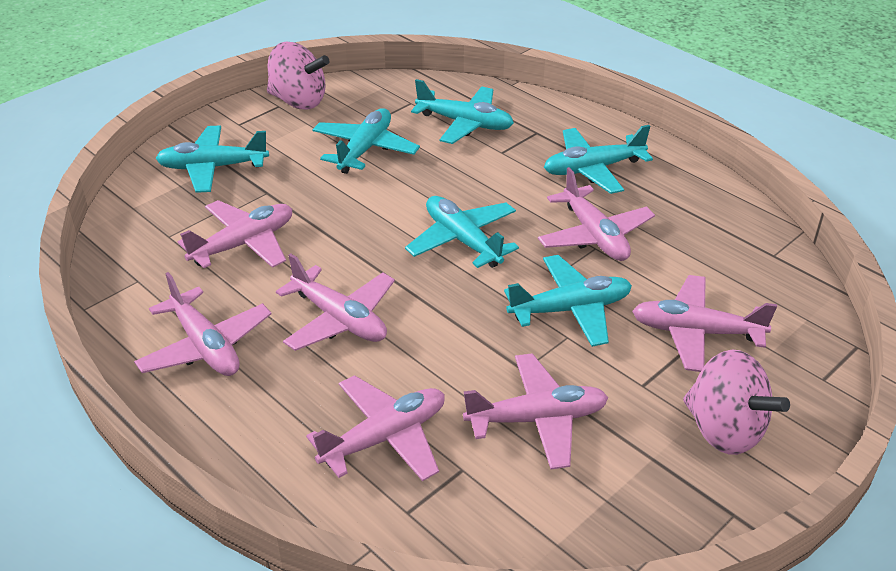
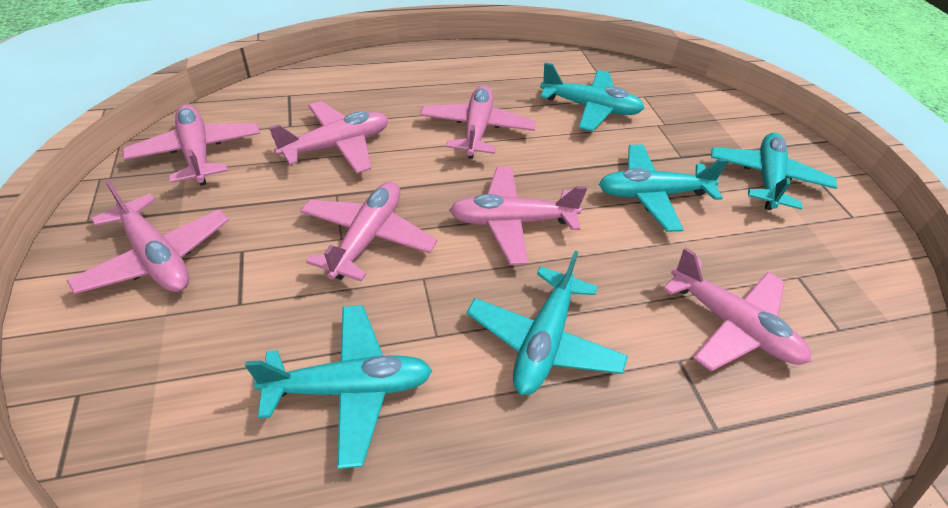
pink spinning top: [267,42,329,109] [683,350,790,455] = 2 -> none = 0
turquoise plane: [156,125,269,193] [312,108,420,174] [405,196,519,268] [411,79,514,144] [504,255,632,347] [544,125,653,194] = 6 -> [245,305,432,469] [467,251,628,395] [540,62,644,132] [599,145,729,232] [711,133,837,210] = 5

